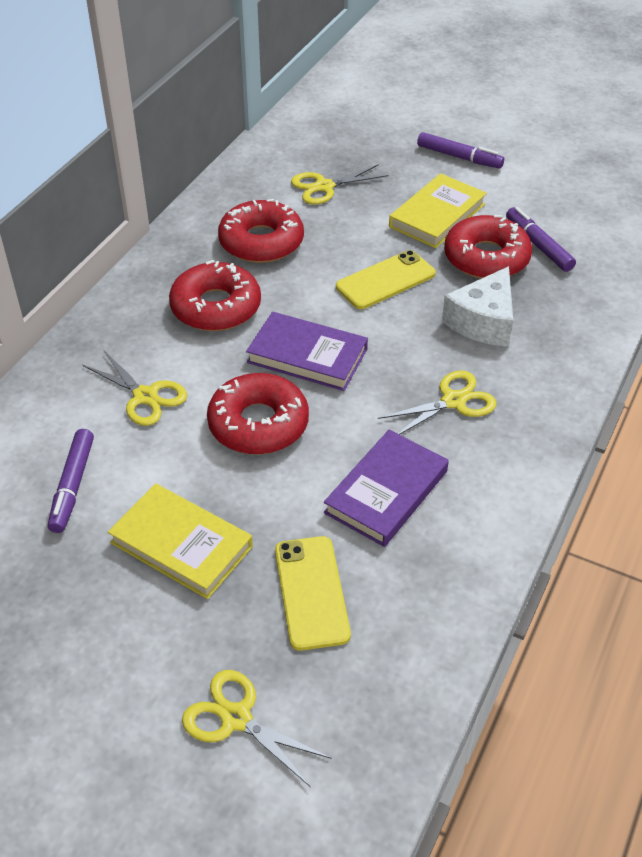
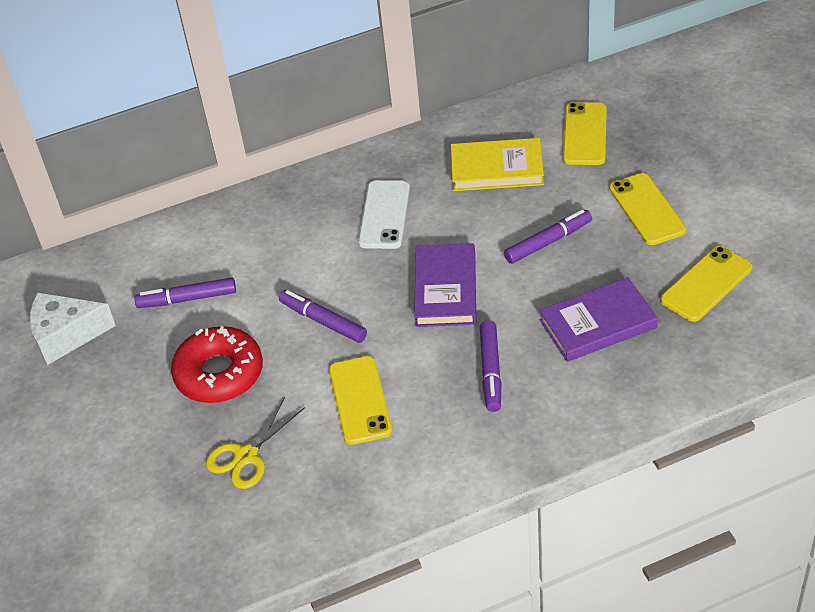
purple marker: [48,429,94,533] [417,132,504,169] [506,207,576,272] = 3 -> [134,277,236,308] [279,290,367,343] [480,321,502,412] [504,210,592,264] = 4
red donut: [169,260,261,331] [207,373,309,454] [218,199,304,263] [444,215,532,279] = 4 -> [171,326,263,403] = 1
white phone: none = 0 -> [358,181,410,249] = 1
yellow book: [108,483,253,599] [389,173,487,248] = 2 -> [451,138,544,191] = 1
yellow phone: [275,536,351,651] [336,250,436,309] = 2 -> [329,356,392,445] [563,102,607,165] [609,173,686,245] [661,246,752,322] = 4
yellow scissors: [83,350,187,426] [182,670,332,786] [291,164,389,205] [378,370,497,435] = 4 -> [206,397,305,489] = 1

